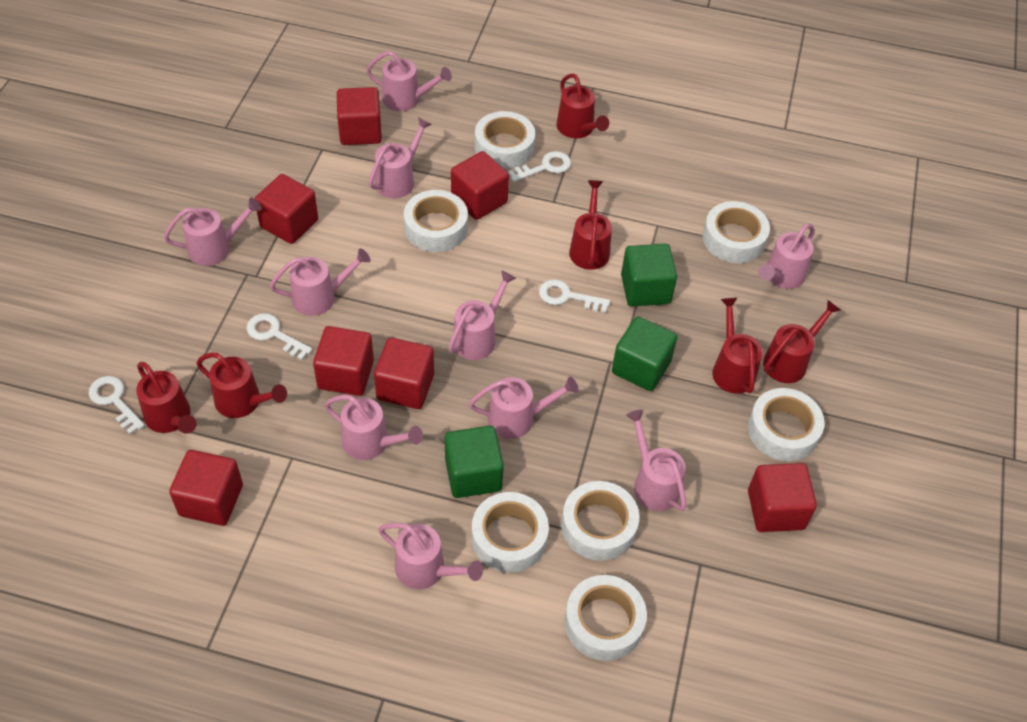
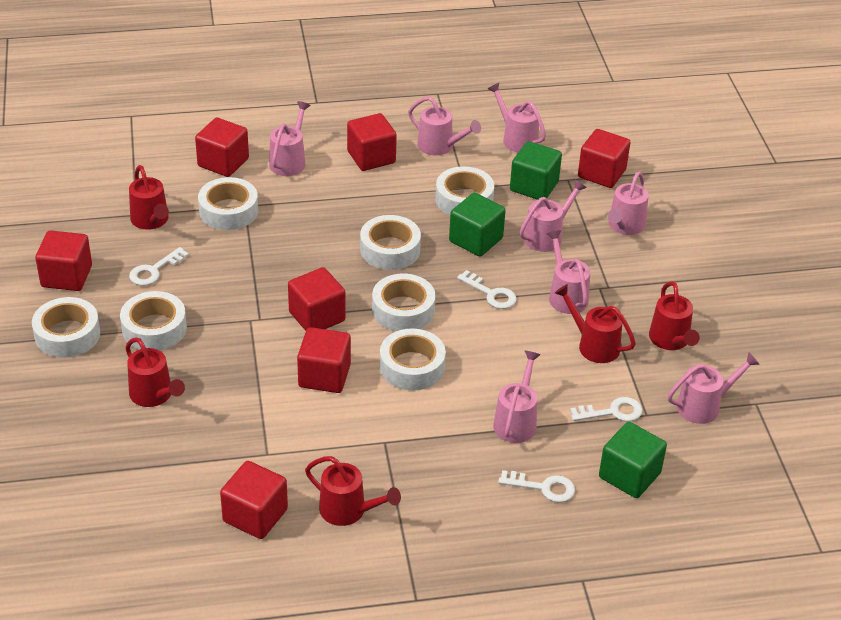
pink watering can: [164,197,262,266] [270,248,371,316] [325,395,423,460] [366,51,452,111] [369,117,432,198] [379,523,483,589] [448,270,516,360] [469,376,579,439] [626,409,687,511] [758,223,815,289] = 10 -> [269,101,311,176] [408,96,481,155] [488,83,546,152] [493,351,541,443] [520,180,587,252] [547,230,590,314] [608,172,649,235] [668,352,760,424] = 8
red watering can: [136,362,197,434] [196,352,287,418] [556,73,609,138] [569,180,612,270] [712,298,763,394] [763,300,840,383] = 6 -> [125,337,185,407] [129,165,169,230] [305,456,401,526] [555,284,636,363] [649,281,700,350] = 5

